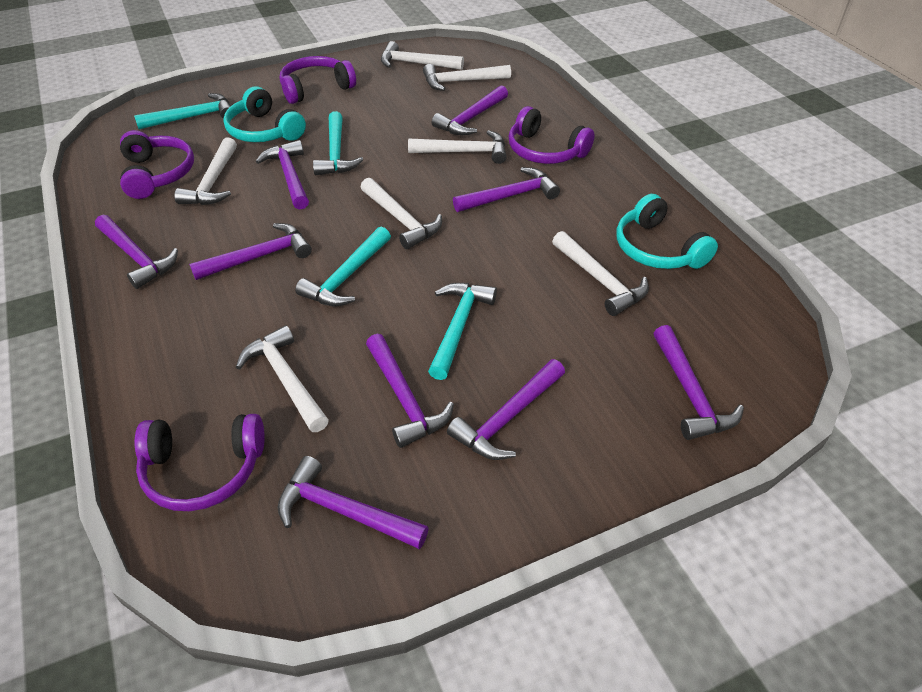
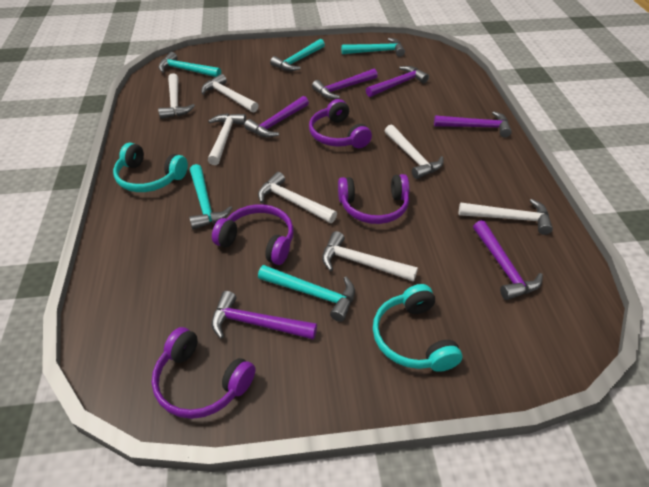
purple hammer: [95,215,178,289] [189,223,312,280] [256,140,309,210] [278,456,429,549] [366,334,454,448] [432,85,508,135] [447,359,565,460] [453,167,560,212] [653,325,744,440] = 9 -> [212,291,317,340] [244,96,309,138] [312,69,378,99] [366,66,429,97] [434,111,512,137] [473,220,543,300] = 6
turquoise hammer: [134,93,231,129] [295,227,391,306] [313,111,363,175] [428,283,497,380] = 4 -> [158,52,221,77] [189,164,232,229] [258,265,355,322] [270,39,325,71] [341,38,405,57] = 5

